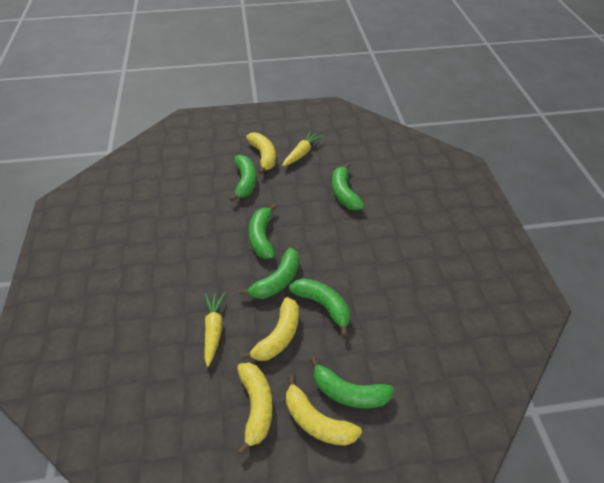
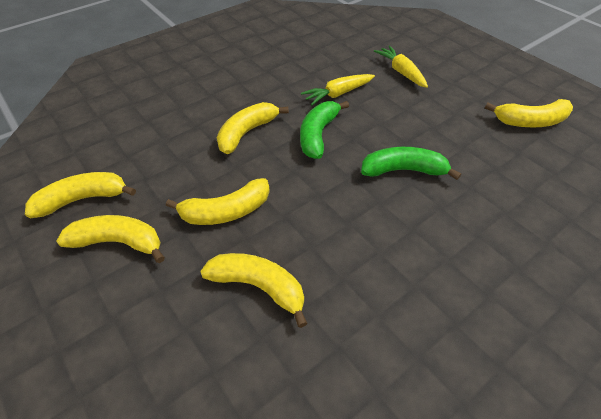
green banana: [229,155,256,202] [239,248,299,299] [249,204,277,259] [289,278,350,336] [310,356,394,409] [332,163,364,210] = 6 -> [300,101,349,159] [361,147,461,180] = 2
yellow banana: [237,363,273,456] [240,297,299,361] [246,133,276,175] [286,375,362,446] = 4 -> [25,172,136,218] [56,215,165,263] [166,178,270,225] [200,253,308,328] [217,102,289,154] [485,99,573,128] = 6

